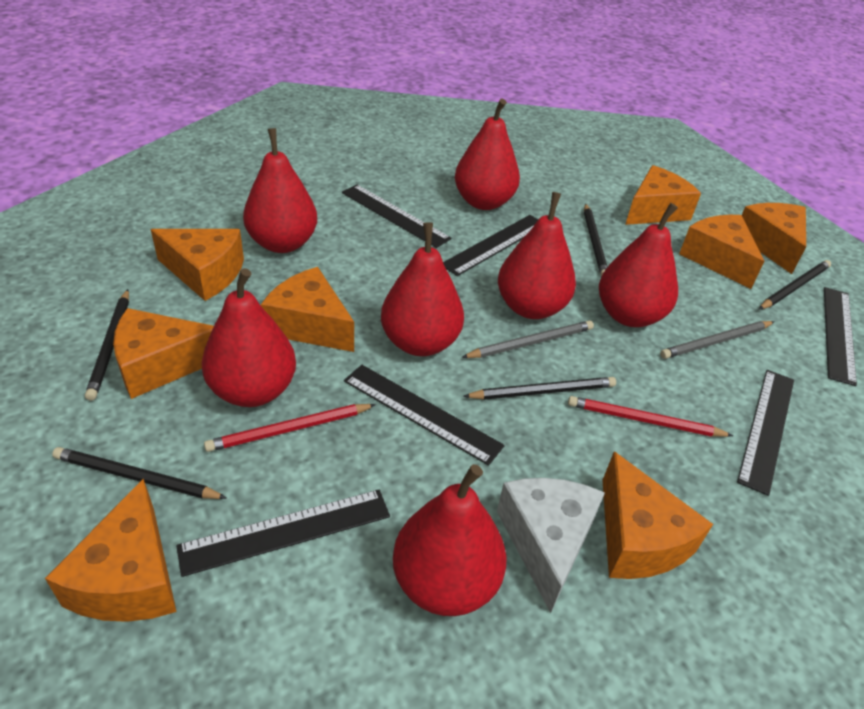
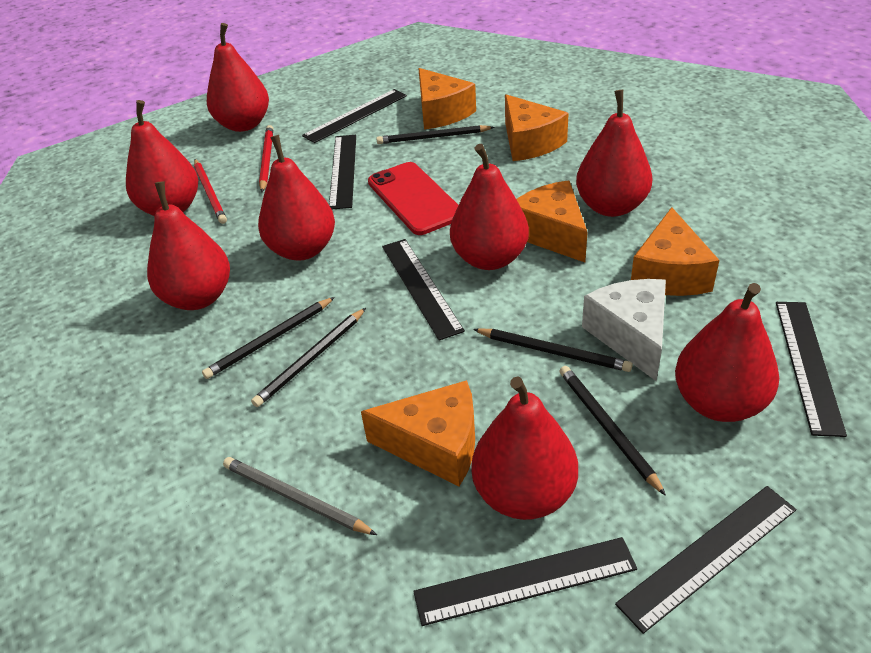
grey pencil: [461,320,594,358] [660,321,774,359] = 2 -> [223,457,377,535] = 1
orange cheese: [45,479,177,622] [113,308,214,399] [151,229,244,301] [261,267,354,352] [603,451,713,579] [625,165,701,225] [679,215,765,289] [742,203,806,274] = 8 -> [361,380,475,486] [418,68,476,129] [505,94,569,161] [516,180,588,262] [631,207,719,296] = 5
red pear: [202,268,296,407] [243,128,317,253] [381,222,464,356] [393,464,507,616] [455,99,520,210] [498,192,576,319] [599,203,678,327] = 7 -> [126,100,198,216] [147,181,230,310] [207,23,269,132] [258,135,335,260] [450,144,529,270] [472,376,578,520] [576,90,652,217] [675,283,779,422] = 8
red phone: none = 0 -> [368,162,458,235] = 1

